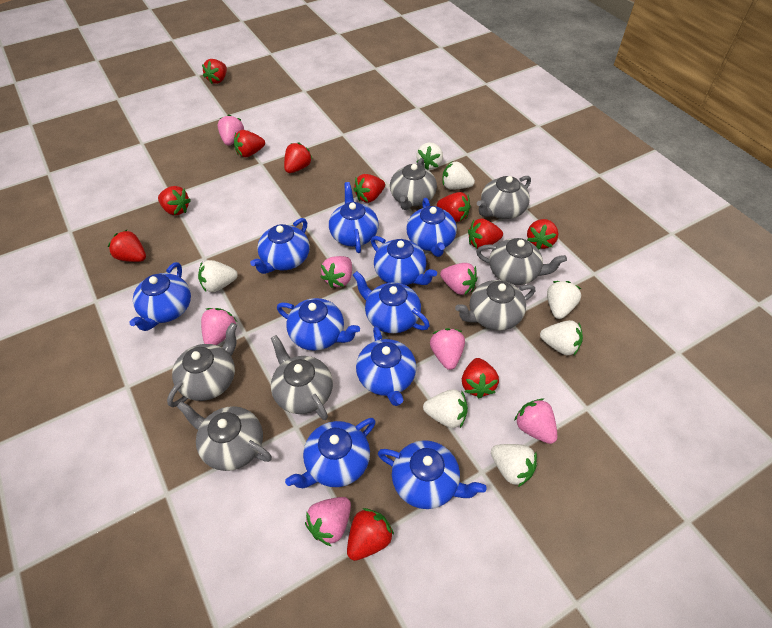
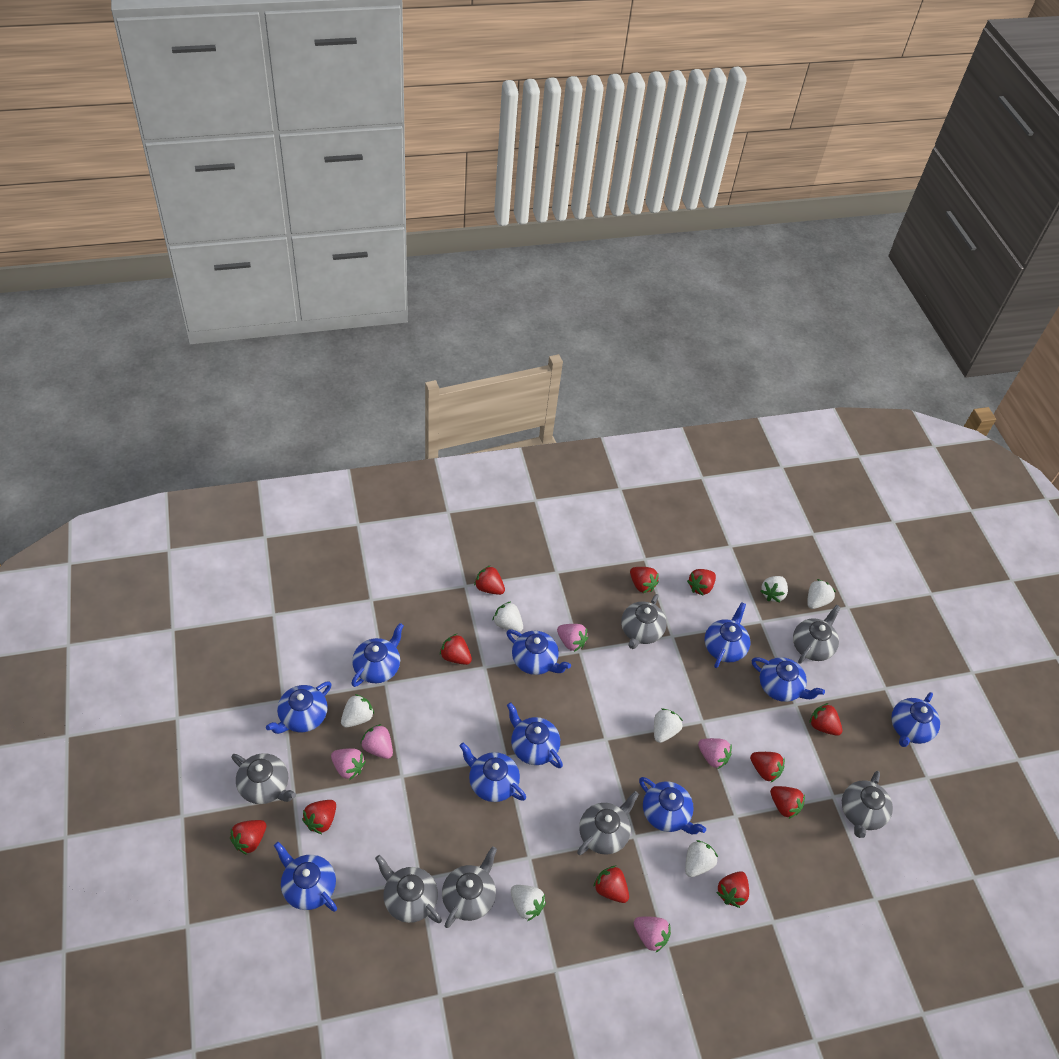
pink strawberry: [201,308,237,345] [218,114,244,146] [305,497,351,546] [321,256,352,288] [430,328,465,370] [440,263,478,295] [514,398,558,444] = 7 -> [331,748,366,780] [360,724,393,759] [557,624,588,652] [634,917,671,953] [698,738,732,769] = 5

